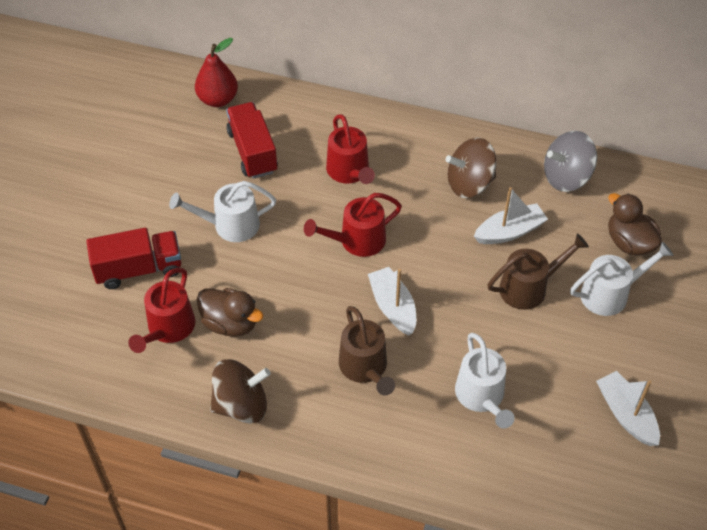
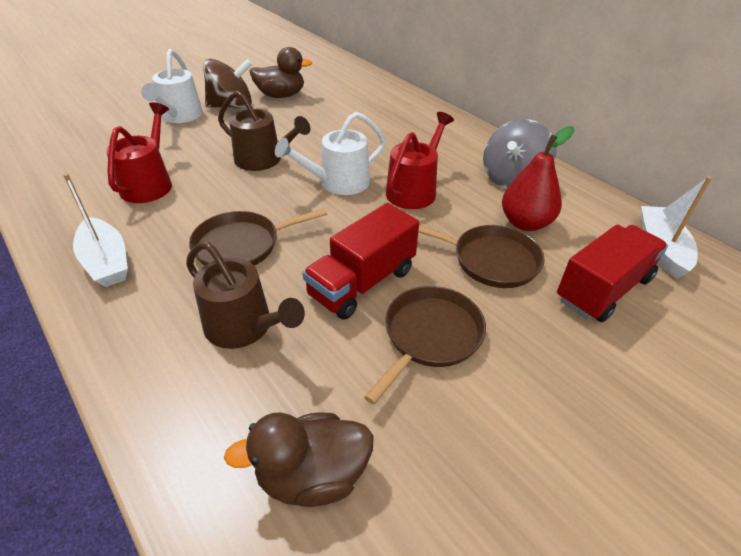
brown pan: none = 0 -> [189,208,327,266] [364,286,486,405] [418,225,545,288] = 3
brown spinning top: [210,359,271,424] [446,138,496,198] = 2 -> [203,59,252,108] = 1
red watering can: [128,268,195,353] [304,193,402,257] [326,114,375,184] = 3 -> [106,102,172,203] [386,112,454,209] = 2
white boat: [368,267,416,335] [474,187,548,244] [596,371,660,446] = 3 -> [63,173,128,287] [641,176,712,279] = 2
white watering can: [169,181,276,242] [455,333,515,429] [570,241,674,316] = 3 -> [141,49,203,123] [275,112,386,195] = 2

